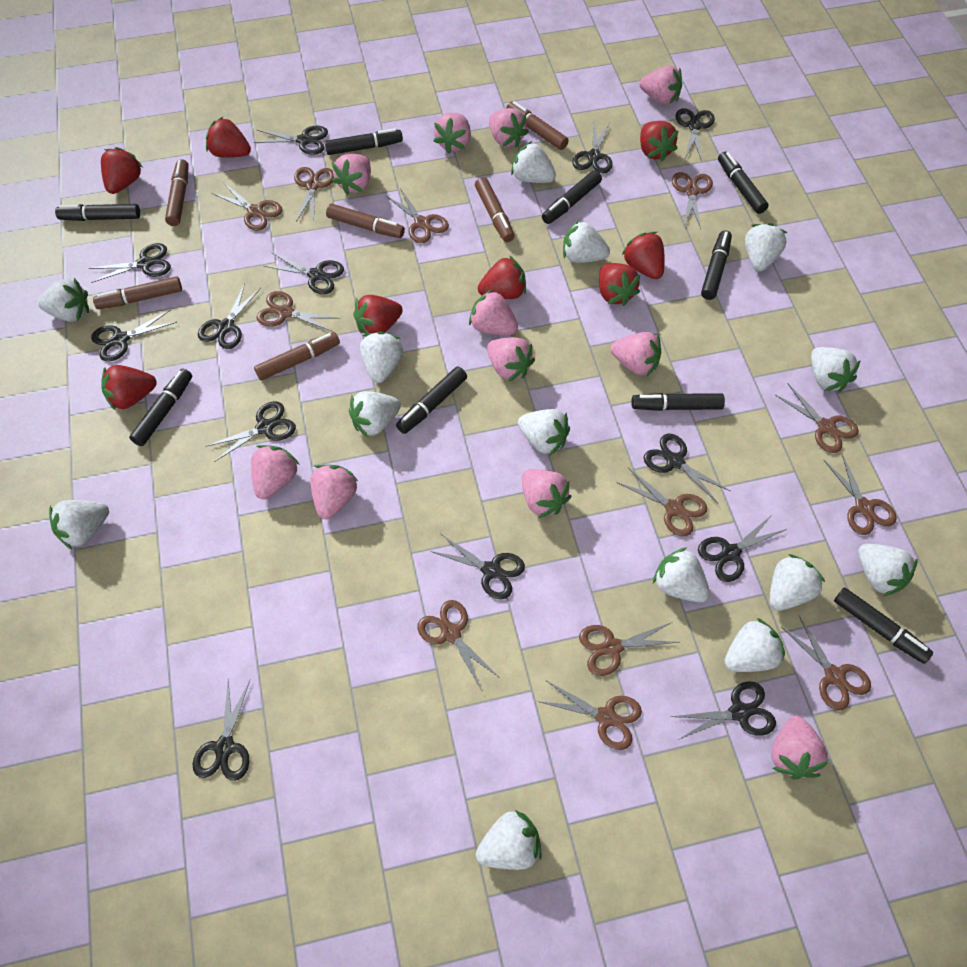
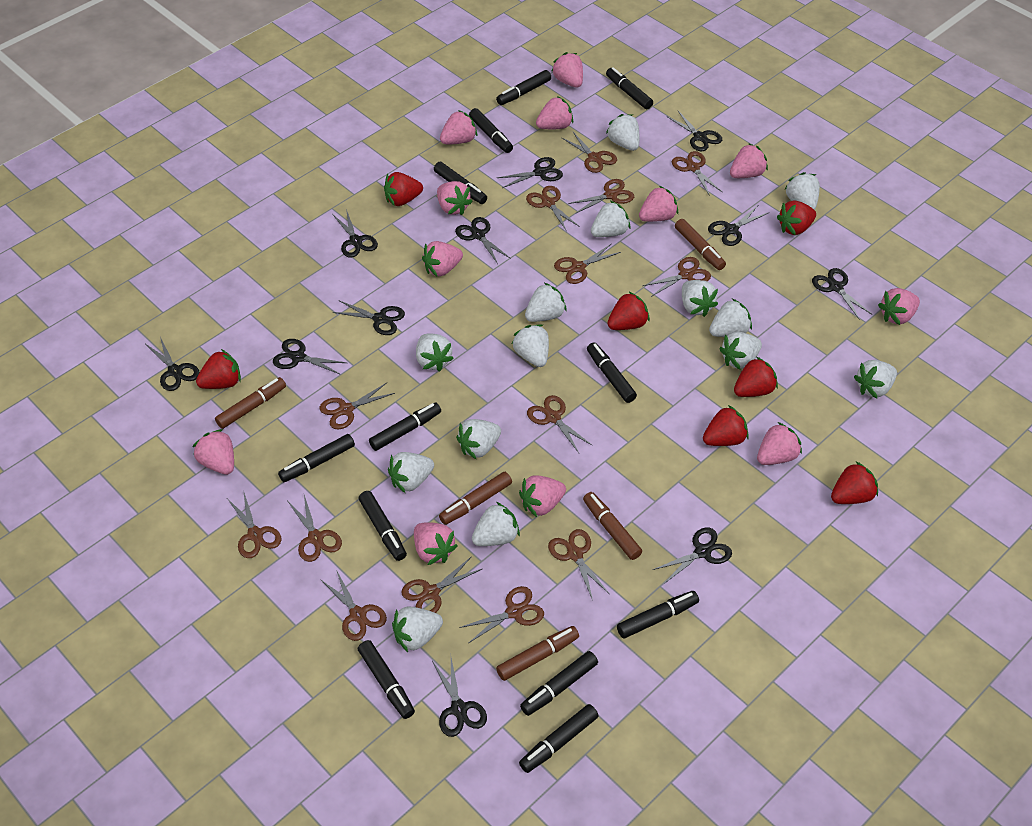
black marker: [55,204,140,221] [129,369,192,446] [325,128,403,155] [396,366,467,434] [542,170,602,224] [631,393,725,411] [701,230,732,300] [718,152,768,214] [834,588,933,664] = 9 -> [278,434,355,482] [358,640,415,719] [359,491,407,561] [369,402,441,451] [434,162,487,204] [469,108,513,153] [496,70,551,105] [519,704,599,773] [520,651,598,716] [587,342,637,403] [606,67,653,109] [617,591,699,638] = 12
black scissors: [89,243,171,283] [91,310,177,362] [193,679,251,781] [198,283,261,349] [207,401,296,462] [254,126,328,155] [264,252,344,294] [430,534,525,599] [572,123,613,174] [644,434,730,504] [671,681,776,740] [676,108,715,161] [698,514,787,582] = 13 -> [146,337,200,391] [273,339,347,375] [332,209,378,257] [332,301,405,335] [432,658,487,737] [455,217,511,264] [497,157,563,188] [653,527,732,584] [668,111,722,151] [708,206,770,246] [812,268,873,320] = 11
brown marker: [93,276,182,309] [165,159,189,226] [254,332,340,380] [326,203,405,238] [475,177,514,242] [506,101,569,150] = 6 -> [215,377,286,429] [439,472,512,525] [496,626,579,681] [583,492,642,560] [675,219,726,270] = 5
brown scissors: [212,182,282,231] [257,291,341,332] [294,167,334,223] [385,188,449,243] [417,600,500,691] [537,681,642,750] [579,622,679,676] [617,468,707,536] [672,172,713,229] [775,384,859,453] [782,616,871,711] [824,454,897,535] = 12 -> [227,490,282,558] [288,495,342,562] [320,383,395,429] [320,570,387,641] [401,556,482,613] [459,586,544,643] [526,186,580,232] [527,395,593,453] [548,529,609,600] [554,244,621,284] [561,131,617,173] [568,179,634,214] [642,257,711,297] [672,151,723,196] = 14
pink strawberry: [251,445,300,500] [310,465,359,520] [332,154,371,195] [434,113,471,154] [469,289,518,335] [487,337,535,382] [489,108,528,148] [522,469,571,518] [611,332,661,376] [640,65,682,105] [771,716,829,779] = 11 -> [193,429,234,475] [414,522,457,565] [422,241,463,276] [437,181,473,215] [440,110,477,144] [519,475,566,517] [536,96,573,129] [551,52,583,88] [639,186,678,222] [730,143,768,178] [757,422,802,465] [878,288,920,325] = 12
red strawberry: [101,147,143,194] [101,365,157,411] [206,117,251,158] [353,295,403,334] [478,255,526,299] [599,263,640,306] [622,232,665,279] [640,121,679,162] = 8 -> [196,349,241,389] [384,172,423,206] [607,291,650,330] [703,405,749,446] [734,357,778,397] [777,200,816,235] [831,462,878,504] = 7

